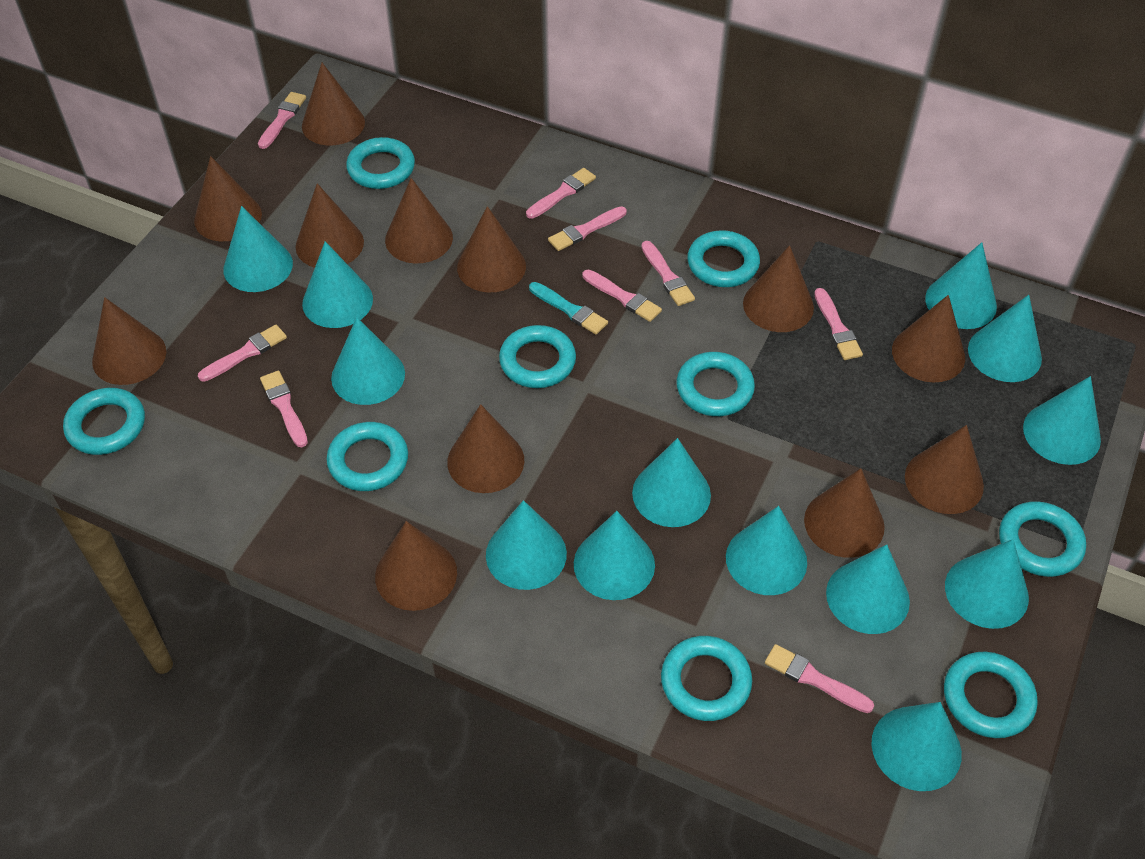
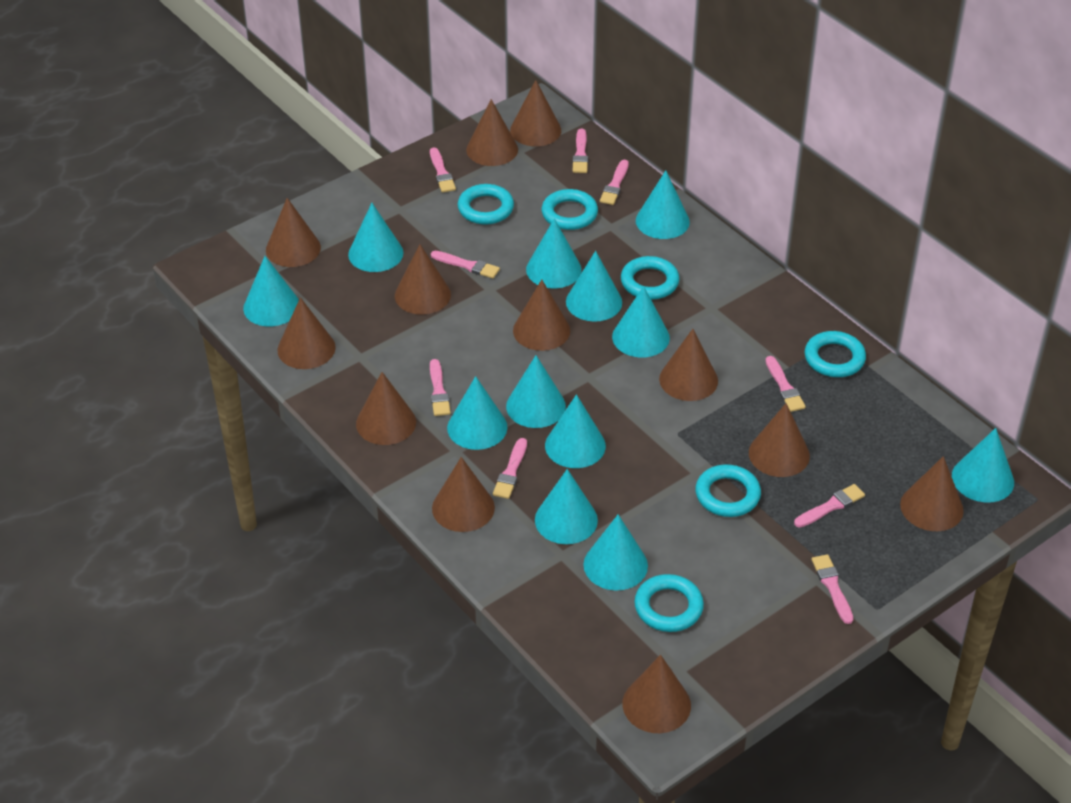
turquoise brush: [529,282,608,334] = 1 -> none = 0
turquoise cone: [223,206,293,292] [302,241,373,328] [331,317,405,405] [486,500,567,590] [574,511,655,600] [632,438,711,527] [726,506,807,595] [826,544,910,634] [871,702,962,791] [925,242,997,329] [945,539,1029,629] [968,295,1042,382] [1023,376,1101,465] = 13 -> [243,256,299,326] [348,203,403,272] [447,376,508,450] [506,355,566,428] [526,219,582,288] [535,469,598,544] [545,394,606,468] [566,251,622,322] [583,515,648,591] [612,286,670,358] [636,170,690,239] [952,428,1014,503] = 12
turquoise ring: [63,388,145,455] [326,422,408,491] [346,137,415,189] [499,325,576,388] [661,636,752,721] [676,352,755,416] [687,230,760,287] [944,652,1038,738] [999,501,1086,577] = 9 -> [458,184,514,224] [542,189,598,230] [621,256,679,300] [634,574,704,632] [695,464,761,517] [804,331,866,377] = 6

